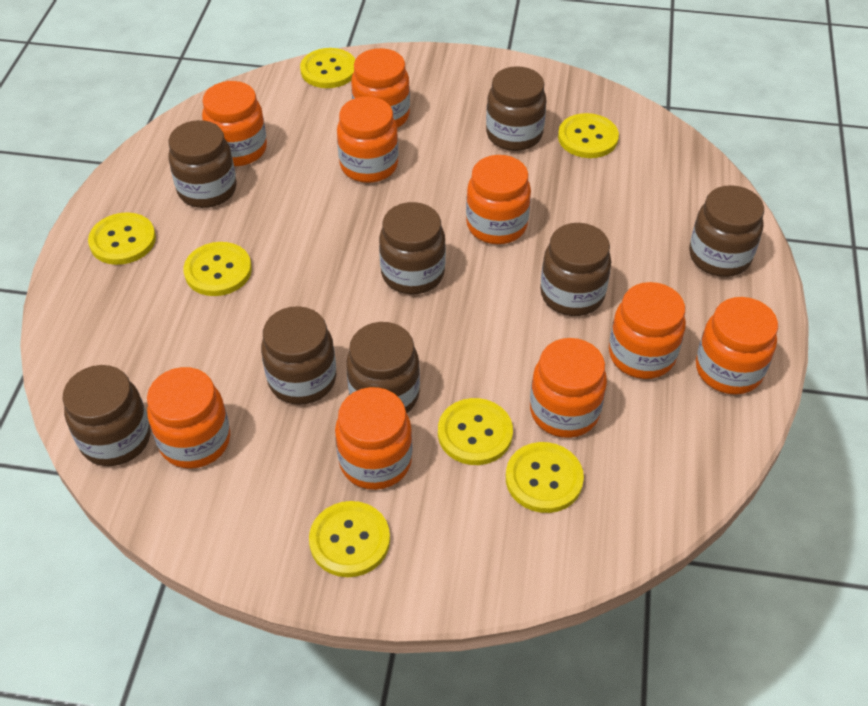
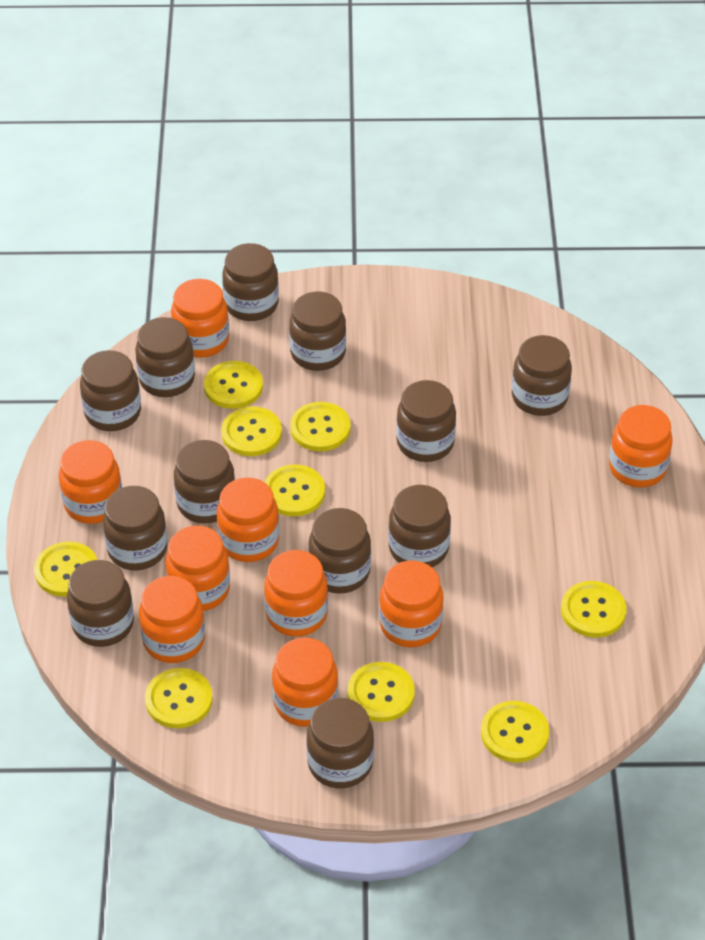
brown jar: [62,365,151,466] [168,120,237,208] [261,306,336,405] [346,322,420,413] [379,202,446,295] [486,66,546,151] [540,223,611,316] [689,185,764,277] = 8 -> [67,560,134,647] [80,350,141,431] [103,486,168,570] [135,317,195,397] [174,440,235,523] [222,243,279,321] [289,292,346,371] [306,698,374,788] [308,508,371,594] [388,485,451,567] [396,380,456,462] [512,335,572,416] = 12
yellow button: [88,212,156,265] [183,242,252,296] [300,48,355,88] [309,501,390,577] [438,398,513,465] [506,442,584,513] [558,113,619,158] = 7 -> [34,541,97,597] [145,668,213,728] [204,361,263,409] [221,406,282,456] [265,464,325,516] [290,402,351,451] [348,662,415,722] [481,701,549,763] [561,581,627,638] = 9

